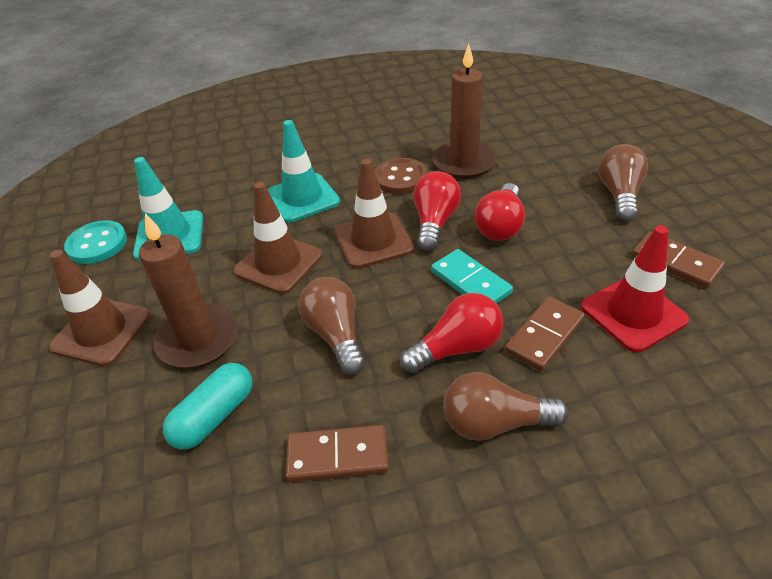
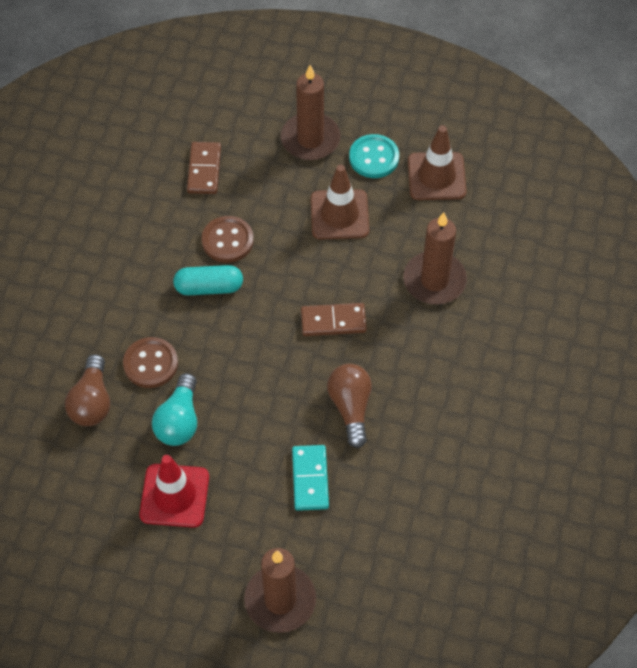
brown button: [375,158,427,194] = 1 -> [123,337,178,388] [202,216,254,263] = 2
brown candle: [139,213,238,368] [433,44,497,179] = 2 -> [244,548,316,633] [281,65,341,160] [403,212,467,305] = 3
brown domino: [286,425,389,482] [504,297,585,371] [632,232,725,288] = 3 -> [187,142,221,194] [301,303,367,336] = 2
brown light bulb: [299,277,365,375] [443,372,569,441] [599,144,648,221] = 3 -> [65,354,110,426] [327,364,372,448] = 2
brown traffic cone: [49,250,151,366] [233,182,322,294] [335,159,414,269] = 3 -> [311,165,369,240] [408,125,467,200] = 2
red light bulb: [400,293,503,373] [414,171,461,251] [475,183,525,241] = 3 -> none = 0
turquoise light bulb: none = 0 -> [152,373,197,446] = 1
turquoise traffic cone: [133,157,203,261] [268,120,340,223] = 2 -> none = 0

